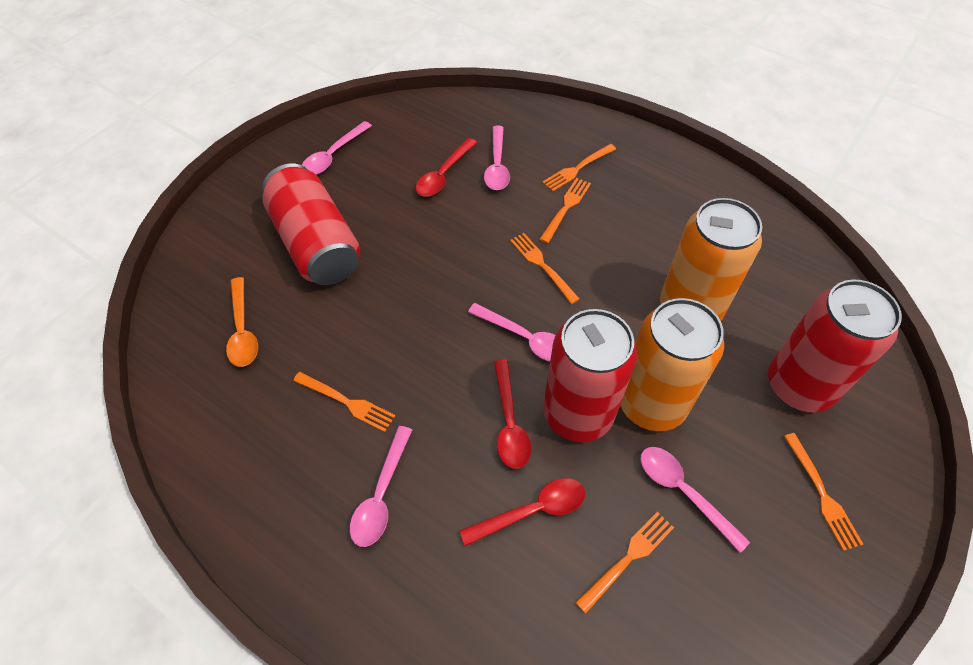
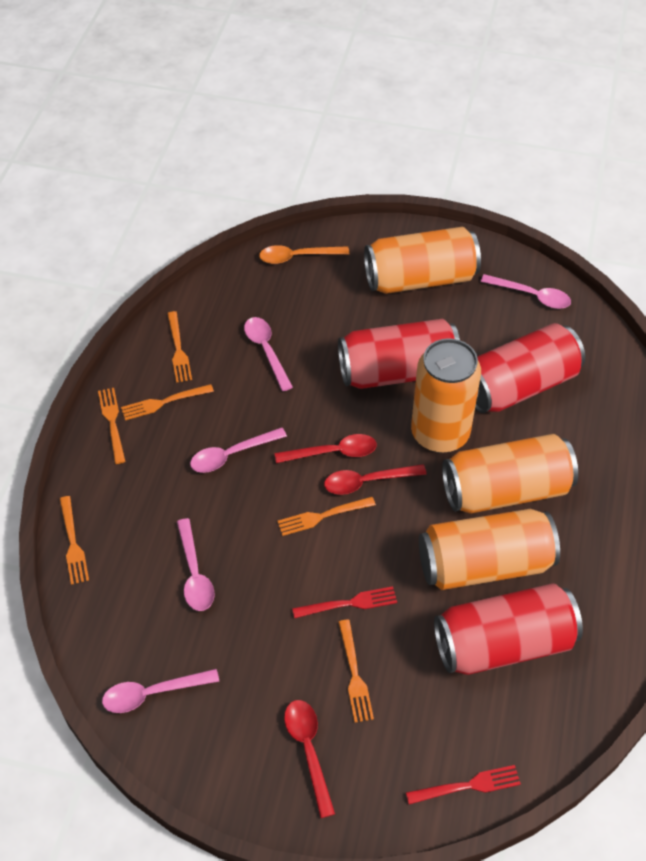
orange can: [620,298,724,431] [660,198,762,321] = 2 -> [364,227,481,294] [411,338,481,453] [419,509,560,590] [442,434,578,514] = 4
red fork: none = 0 -> [292,586,397,618] [406,765,521,804] = 2

